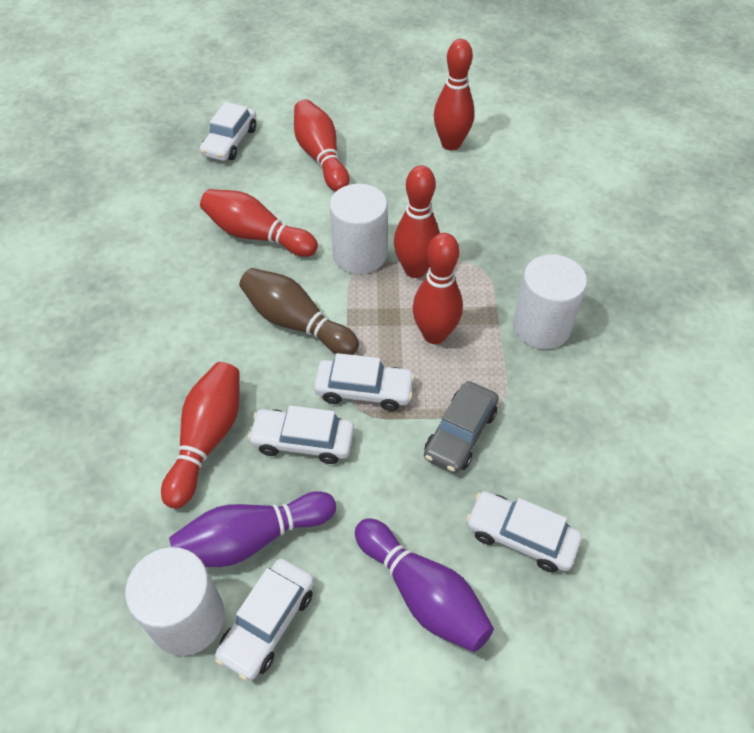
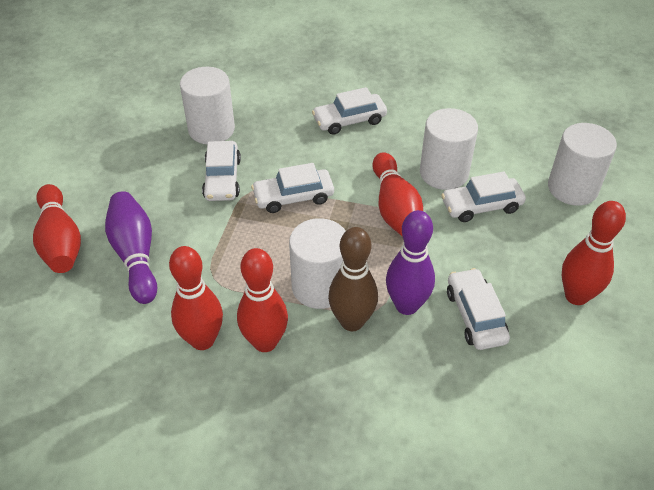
grey car: [424,381,499,473] = 1 -> none = 0
red bowling pin: [161,362,240,509] [200,189,318,257] [294,99,349,192] [394,165,440,278] [412,233,463,344] [434,39,475,151] = 6 -> [33,184,81,273] [169,246,223,350] [237,248,288,352] [372,152,423,237] [562,201,626,305] = 5
white cylinder: [125,547,225,656] [329,184,388,274] [513,254,587,349] = 3 -> [180,67,235,144] [289,218,346,309] [420,108,478,190] [548,123,617,206] = 4

